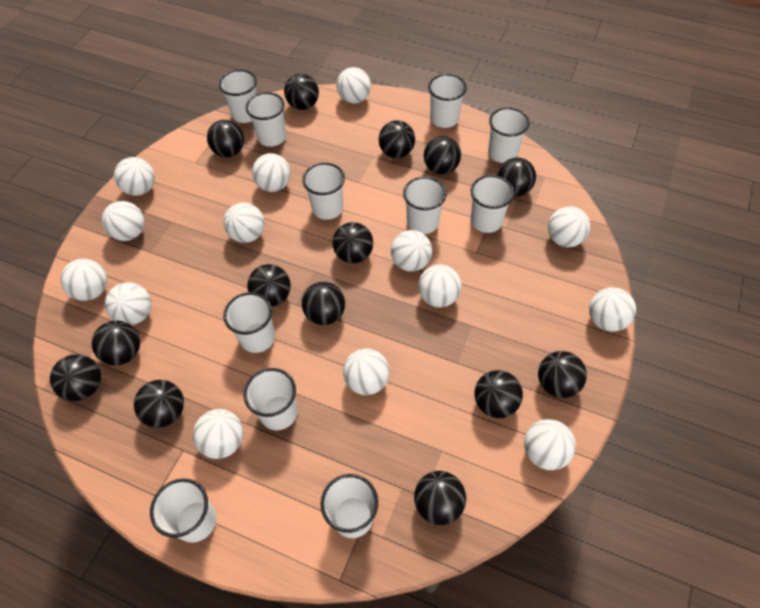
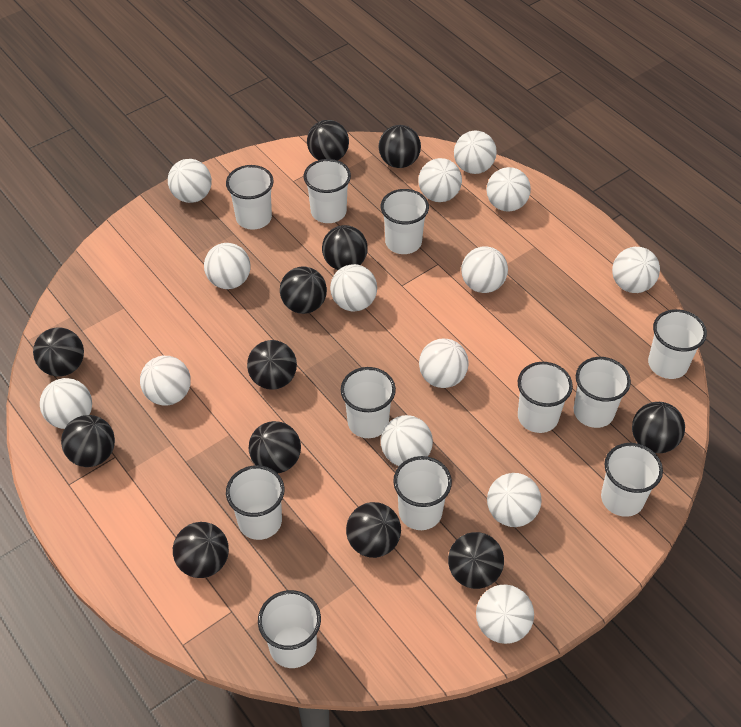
black ball: [50,354,101,401] [91,321,140,365] [134,380,184,428] [207,120,244,157] [247,264,291,307] [284,74,319,110] [302,282,345,325] [332,222,373,263] [379,120,415,158] [414,471,466,525] [424,136,461,175] [474,370,523,418] [497,157,536,197] [538,351,587,398] = 14 -> [33,327,84,377] [61,415,115,467] [173,522,229,578] [247,340,297,390] [248,421,301,473] [280,266,327,314] [307,120,349,160] [322,225,368,270] [346,502,401,558] [378,125,421,168] [448,532,504,589] [632,402,685,453] = 12

